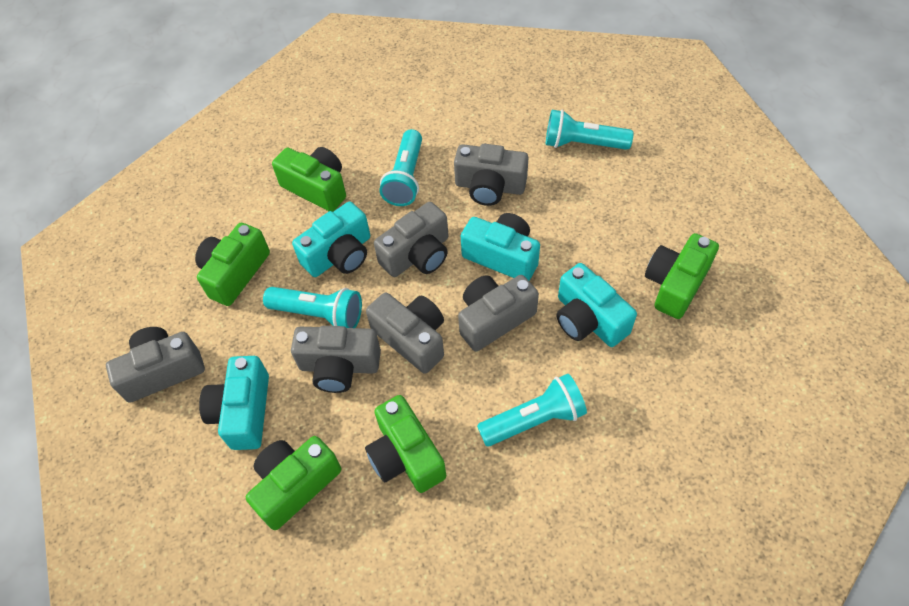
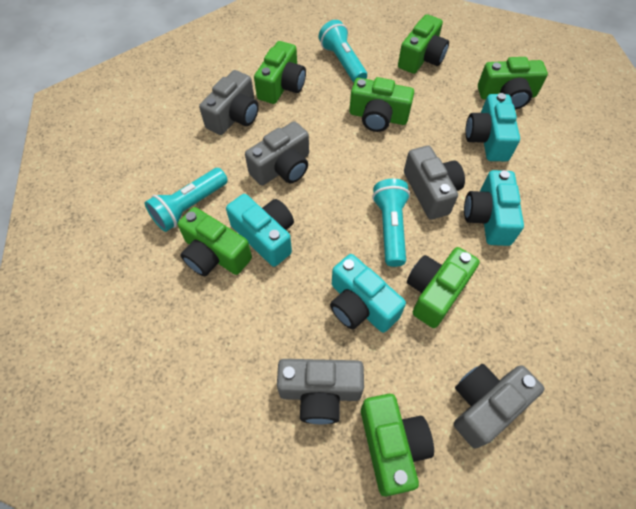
green camera: [195,223,270,306] [246,436,341,530] [272,147,346,212] [365,395,446,493] [645,233,719,319] = 5 -> [178,207,252,277] [254,41,306,104] [350,77,414,132] [361,394,434,497] [398,14,449,74] [407,247,480,328] [478,57,548,110] = 7
grey camera: [106,327,205,403] [291,326,381,393] [366,292,444,374] [374,202,448,277] [454,144,528,206] [458,275,539,352] = 6 -> [199,70,259,135] [245,121,309,185] [277,359,364,424] [404,145,465,220] [454,364,544,449] = 5
turquoise flashlight: [263,287,362,328] [379,129,422,206] [477,374,587,446] [546,110,634,150] = 4 -> [145,168,228,232] [319,20,367,83] [372,179,410,267] = 3

